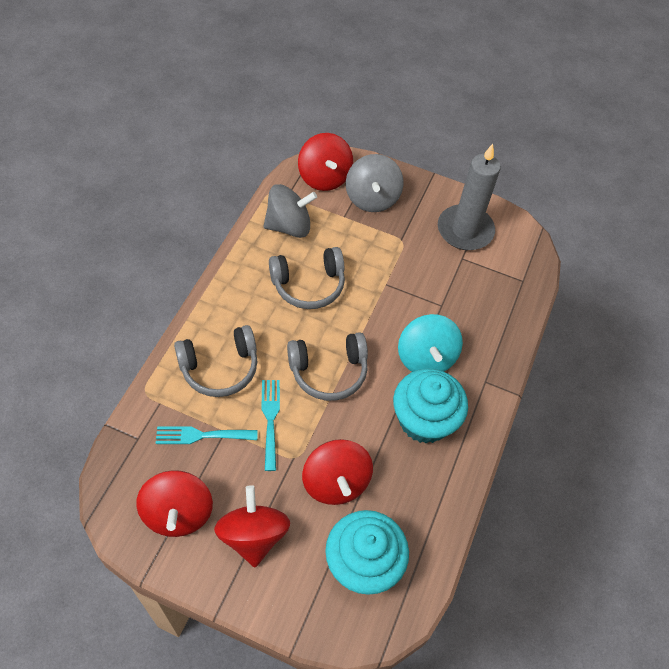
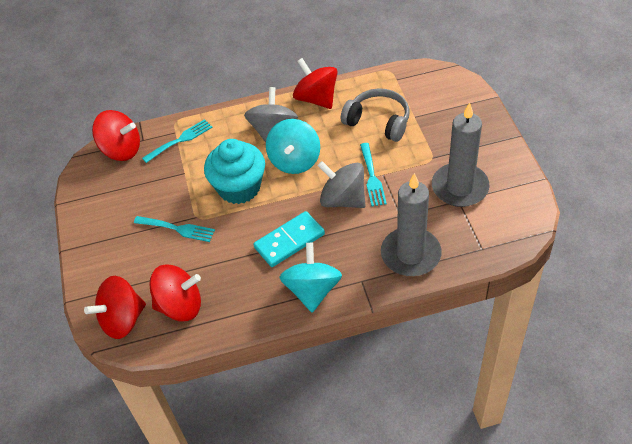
grey candle: [438,144,501,250] = 1 -> [381,173,441,276] [432,103,489,207] = 2
grey headphones: [174,325,257,397] [269,247,345,309] [287,332,368,401] = 3 -> [341,89,410,142] = 1
turquoise cupcake: [325,510,409,595] [393,368,468,443] = 2 -> [204,139,265,204] = 1
turquoise domino: none = 0 -> [253,211,325,267] = 1
turquoise fork: [156,426,258,444] [262,380,280,471] = 2 -> [134,216,215,242] [142,119,213,163] [360,143,387,206] = 3
turquoise spinning top: [398,314,463,372] = 1 -> [266,119,320,174] [279,243,342,312] = 2

